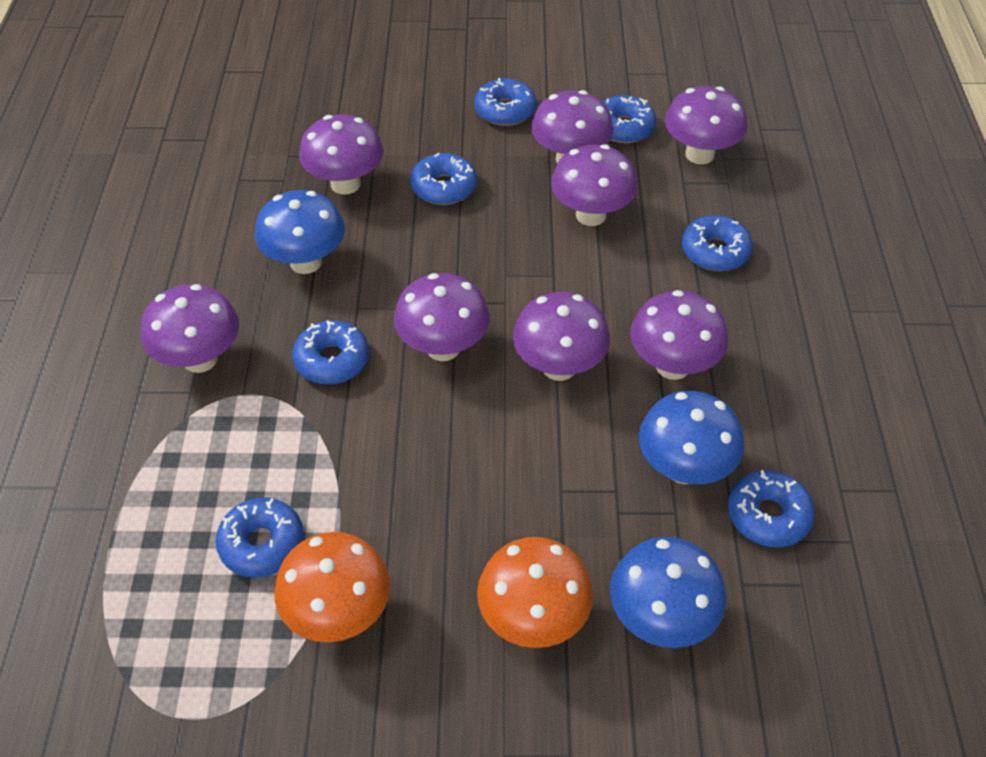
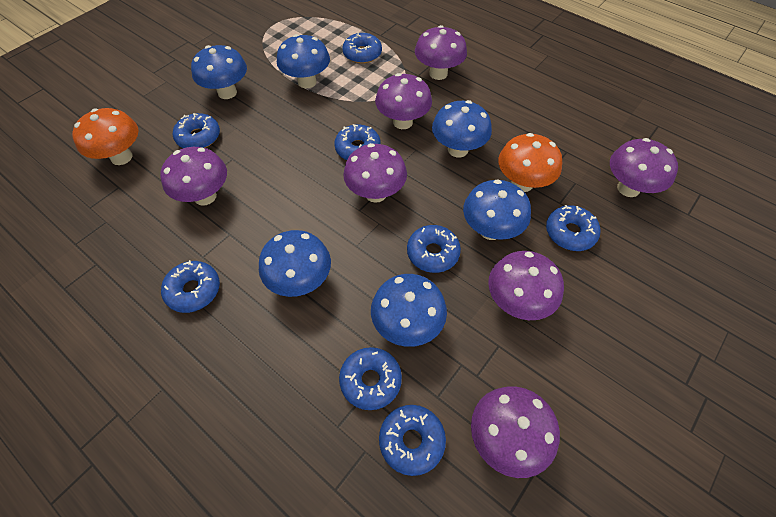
blue donut: [216,498,304,577] [292,320,369,384] [410,153,477,205] [474,78,537,126] [602,95,656,143] [682,215,753,271] [728,470,815,548] = 7 -> [161,260,220,313] [173,113,220,148] [334,124,381,160] [339,347,402,410] [342,32,382,64] [379,405,446,476] [407,225,461,273] [546,205,600,251] = 8
blue mushroom: [255,190,345,274] [610,537,727,648] [639,391,744,485] = 3 -> [191,45,247,99] [259,230,331,297] [277,34,330,88] [371,274,447,347] [432,100,492,157] [463,179,531,240] = 6
purple mushroom: [141,284,239,373] [299,115,383,195] [394,273,490,361] [513,292,610,381] [531,90,614,164] [551,144,637,226] [630,290,728,380] [665,86,747,164] = 8 -> [160,147,227,205] [343,143,407,203] [375,73,432,129] [415,25,467,80] [471,386,560,478] [488,251,564,320] [610,138,678,197] = 7

